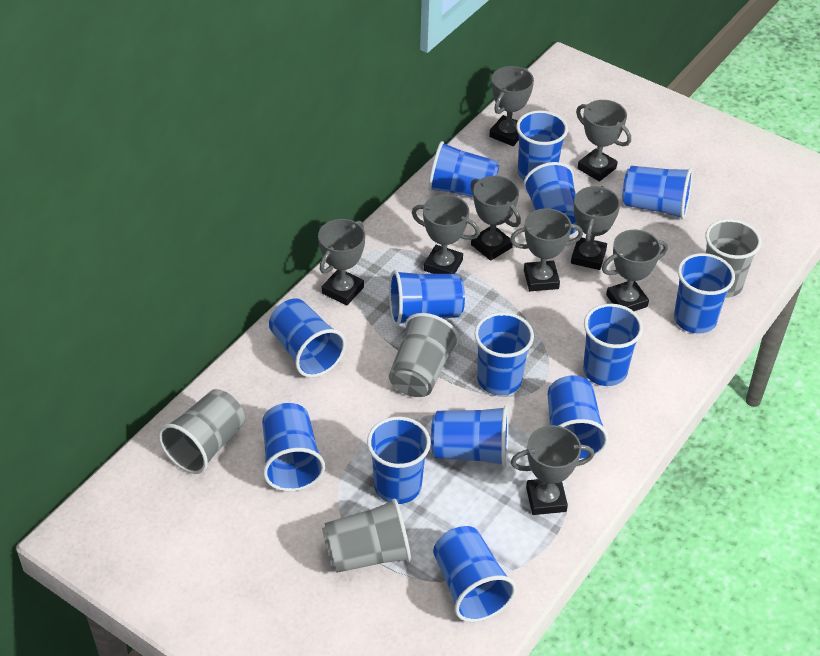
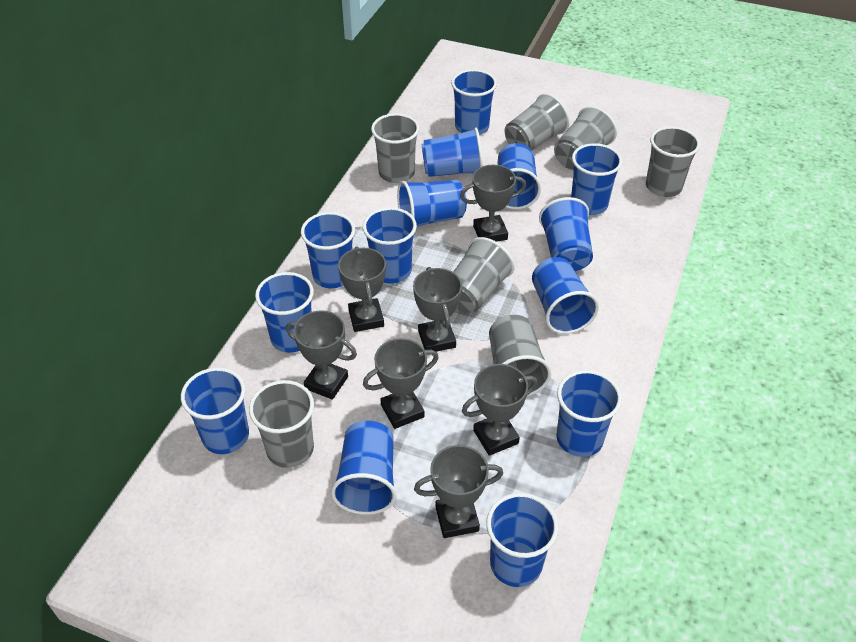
grey cup: [158,389,245,474] [322,499,411,573] [389,313,459,397] [705,219,762,298] = 4 -> [249,380,314,468] [371,113,419,183] [453,237,515,314] [489,315,552,397] [505,93,570,150] [554,106,617,170] [646,126,700,197] = 7
grey trophy: [318,219,365,305] [412,195,480,274] [470,176,521,261] [489,66,534,146] [510,208,583,291] [511,425,594,515] [571,186,620,270] [576,100,631,182] [602,229,668,311] = 9 -> [286,310,357,400] [338,247,386,332] [363,338,439,429] [413,267,462,352] [414,445,503,538] [460,165,526,242] [462,364,537,456] = 7

